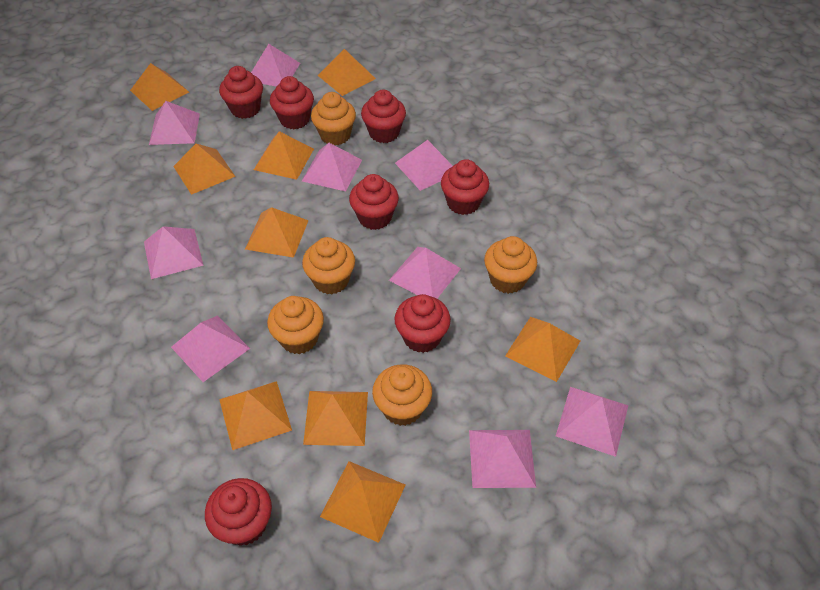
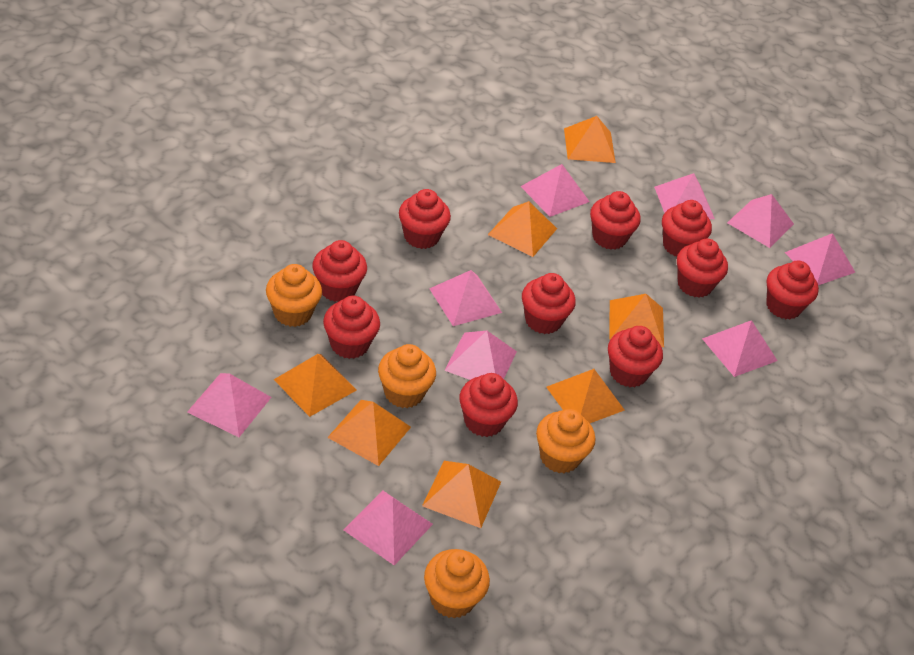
orange cupcake: [267,296,324,354] [302,237,355,294] [311,92,356,145] [372,364,432,426] [484,236,537,294] = 5 -> [266,264,322,327] [378,344,436,408] [424,549,490,618] [536,409,595,473] = 4
orange pyramid: [130,63,189,111] [173,144,236,195] [219,381,292,450] [245,207,309,258] [254,131,314,180] [303,391,368,446] [317,49,376,96] [320,461,405,543] [505,317,580,382] = 9 -> [274,354,357,417] [327,400,411,466] [422,461,501,528] [488,201,557,257] [546,369,625,423] [564,116,616,163] [609,294,664,347] = 7
red cupcake: [205,478,272,546] [219,66,263,119] [270,76,314,129] [349,174,399,230] [361,90,406,143] [394,294,451,353] [441,159,489,215] = 7 -> [312,240,367,302] [323,296,380,359] [399,189,451,249] [459,373,518,437] [522,273,576,334] [590,191,641,250] [608,326,663,387] [662,200,712,256] [677,239,728,298] [766,261,819,320] = 10

